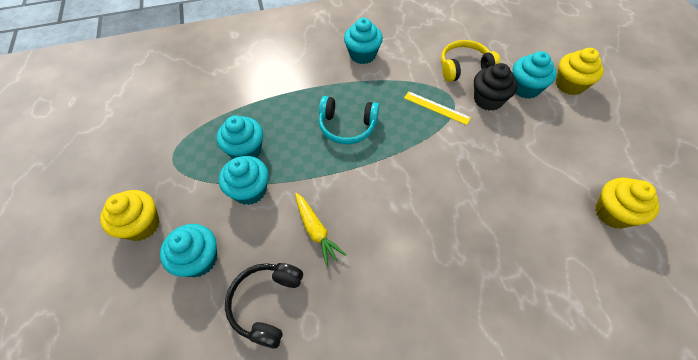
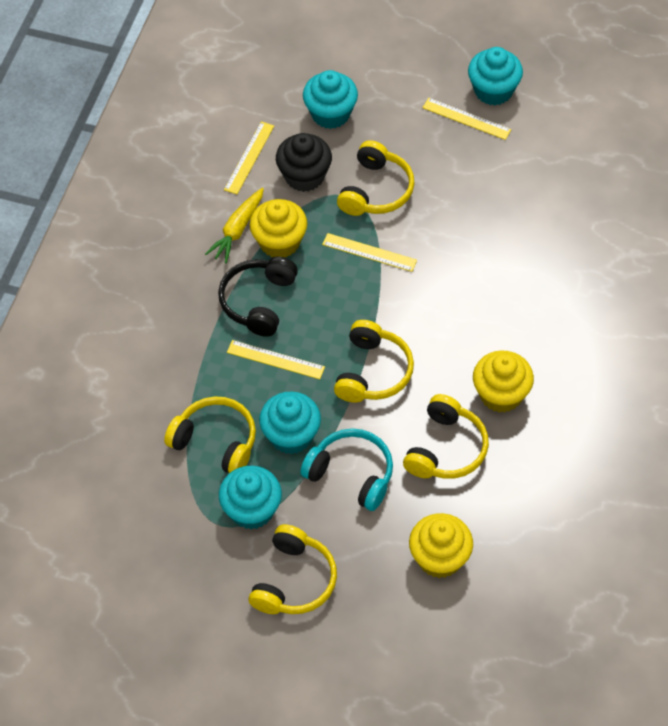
turquoise cupcake: [160,224,217,277] [217,115,263,159] [219,156,269,205] [344,18,383,64] [513,51,557,99] = 5 -> [219,466,282,530] [259,391,321,454] [303,70,358,129] [468,47,523,105] = 4
yellow headphones: [441,40,501,82] = 1 -> [164,396,256,473] [248,524,337,614] [334,320,414,402] [337,140,415,216] [403,394,489,479] = 5
yellow ruler: [404,91,471,125] = 1 -> [224,121,274,194] [227,340,325,379] [322,233,417,272] [423,98,511,140] = 4

